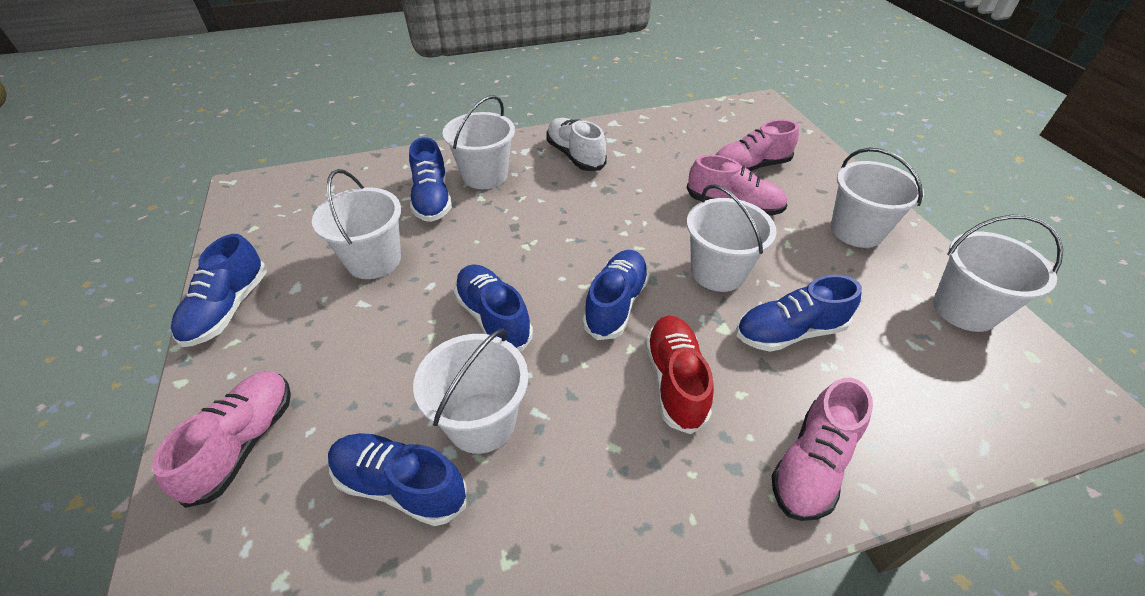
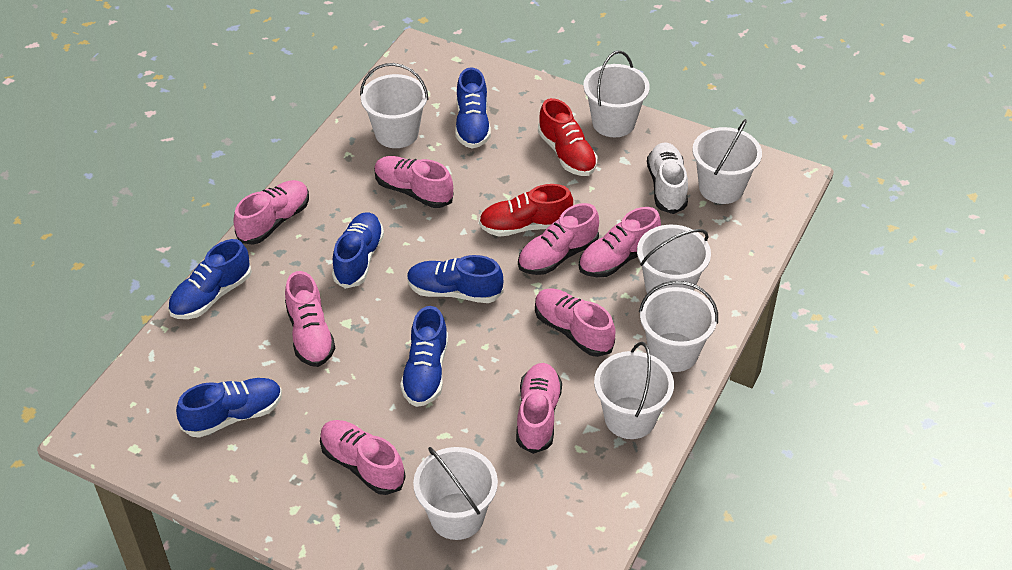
pink shoe: [152,371,291,508] [687,155,787,216] [716,119,799,171] [772,378,873,521] = 4 -> [233,180,309,245] [285,271,335,367] [320,420,406,495] [374,156,453,208] [516,363,562,454] [518,203,599,275] [535,288,616,357] [579,207,661,277] = 8
red shoe: [645,316,714,434] = 1 -> [479,184,573,237] [538,98,597,176] = 2
white bucket: [312,169,401,279] [413,328,528,454] [442,95,515,189] [686,184,777,292] [831,148,924,248] [933,215,1063,332] = 6 -> [360,63,429,148] [413,447,498,540] [583,50,650,137] [594,342,674,439] [637,225,711,294] [639,281,718,372] [692,119,762,204] = 7

